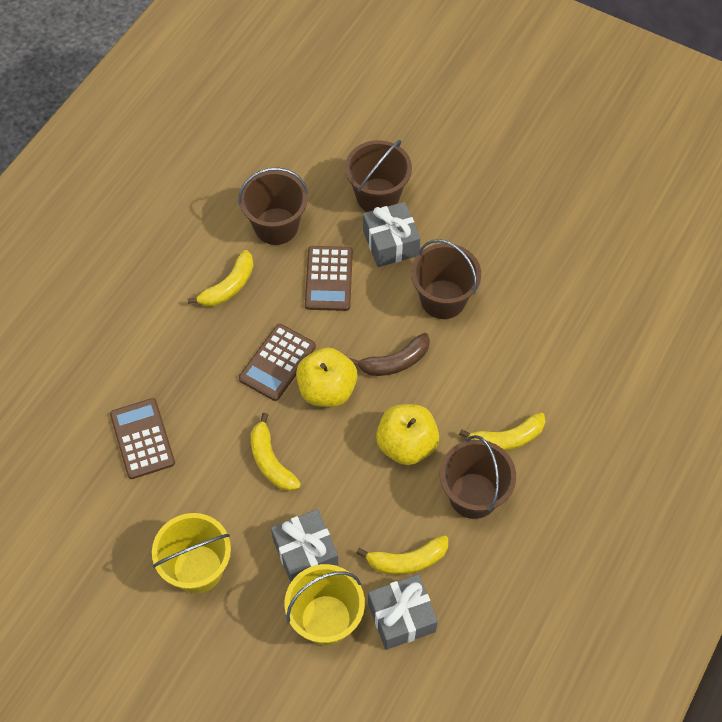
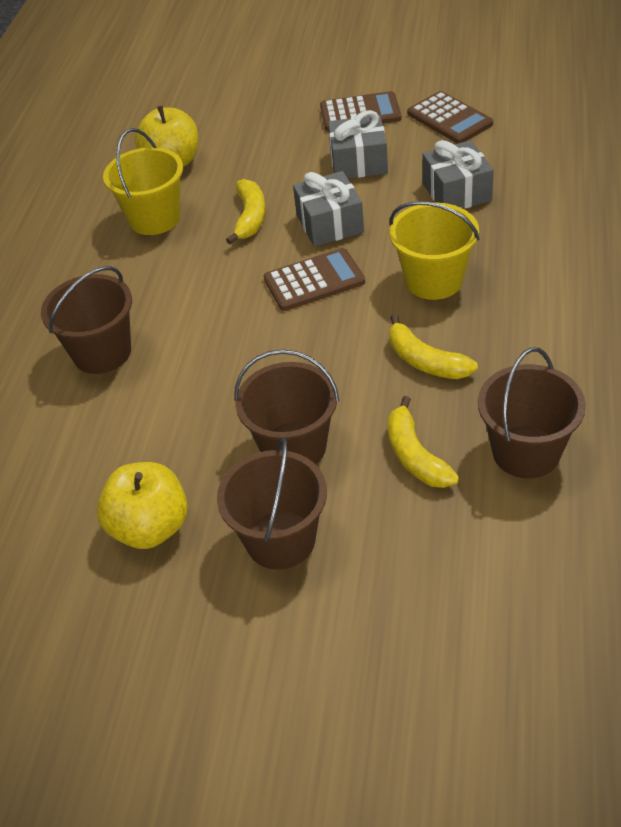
brown banana: [350,333,430,376] = 1 -> none = 0
yellow banana: [187,250,254,307] [251,413,301,491] [356,535,448,575] [459,412,546,451] = 4 -> [226,179,266,244] [388,396,459,488] [389,314,478,379] = 3

